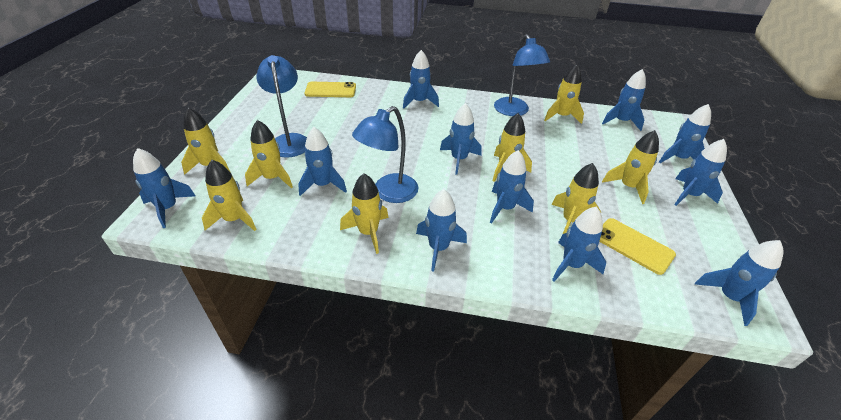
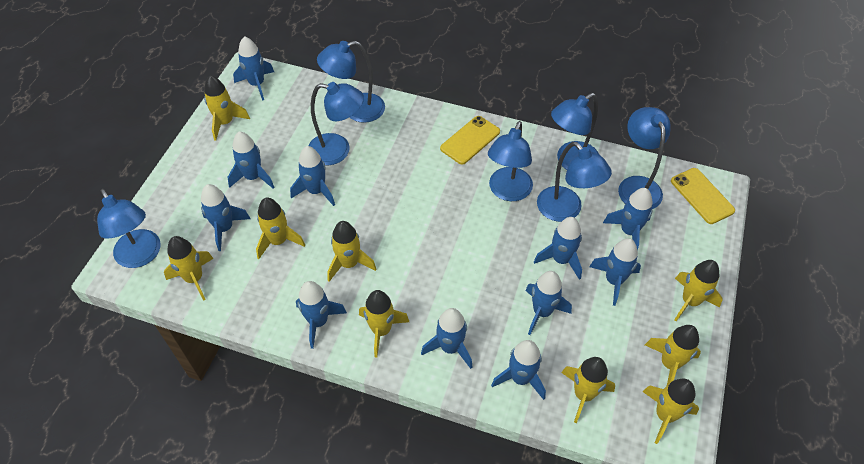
blue lamp: [256,55,307,158] [352,106,419,203] [494,34,550,116] = 3 -> [97,189,161,268] [308,82,364,165] [317,41,385,123] [488,121,533,201] [537,142,612,222] [551,93,599,170] [618,107,671,210] = 7
yellow rocket: [181,107,231,175] [202,160,257,231] [245,120,293,188] [340,174,389,254] [492,113,532,182] [544,64,584,124] [551,163,601,234] [602,130,659,204] = 8 -> [164,236,213,301] [204,75,250,141] [256,197,305,259] [327,221,376,282] [359,290,409,358] [561,357,615,423] [642,379,699,444] [645,325,701,385] [674,260,722,321] = 9

